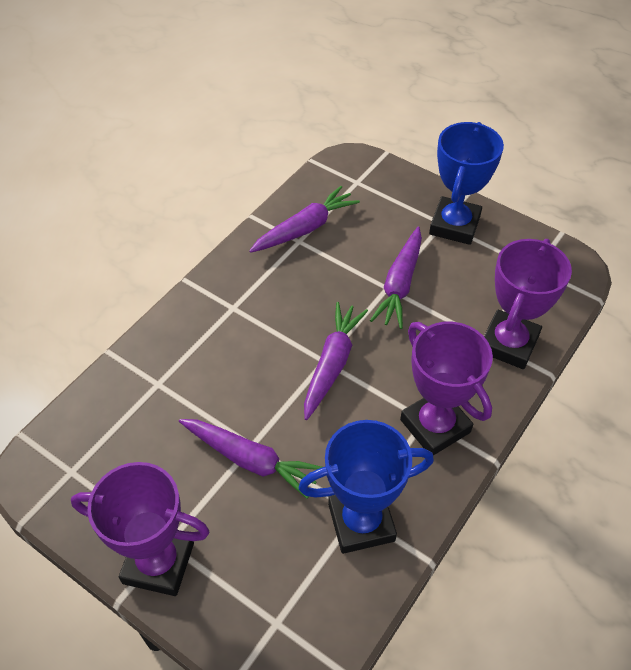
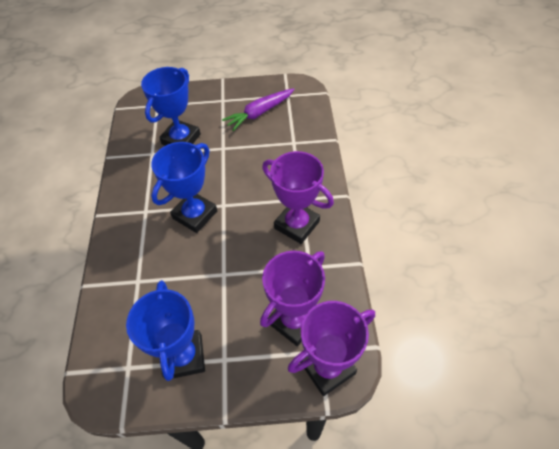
blue trophy: [298,420,434,554] [429,122,504,245] = 2 -> [126,280,205,381] [141,67,201,146] [151,142,217,233] = 3
purple carrot: [179,419,322,499] [249,186,360,253] [304,302,368,420] [370,227,422,329] = 4 -> [222,88,294,131] = 1

